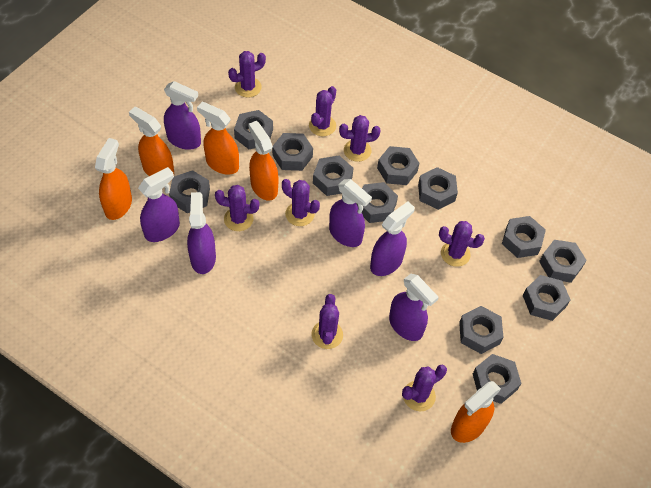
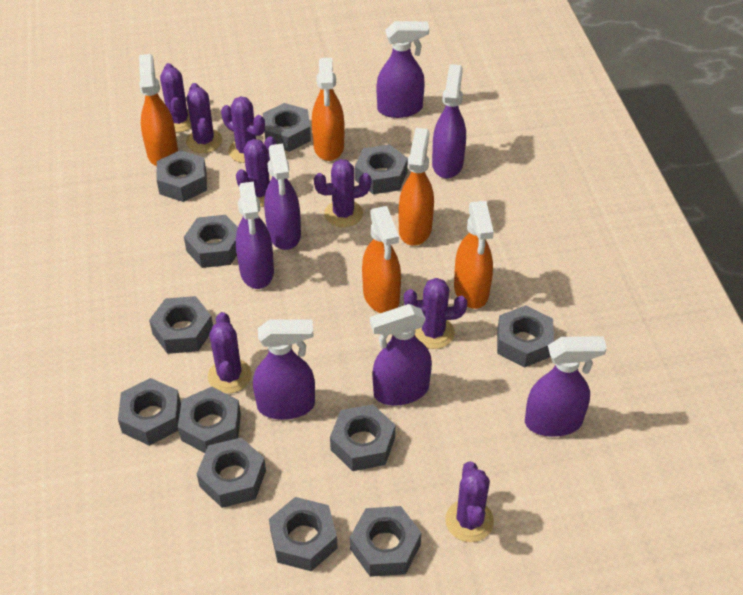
purple spray bottle: [138,167,180,242] [164,81,201,150] [187,192,216,274] [329,179,372,247] [370,202,415,276] [389,274,439,341] = 6 -> [236,182,274,289] [253,320,315,420] [264,143,301,250] [370,304,432,406] [377,21,429,118] [432,64,466,178] [525,337,607,437] = 7

